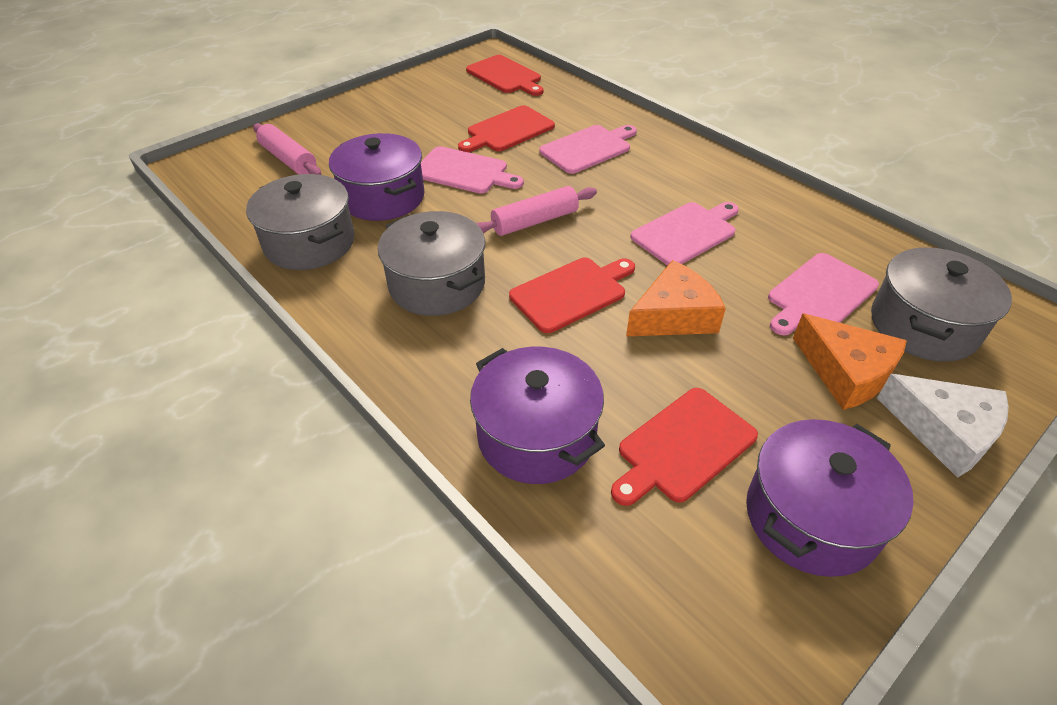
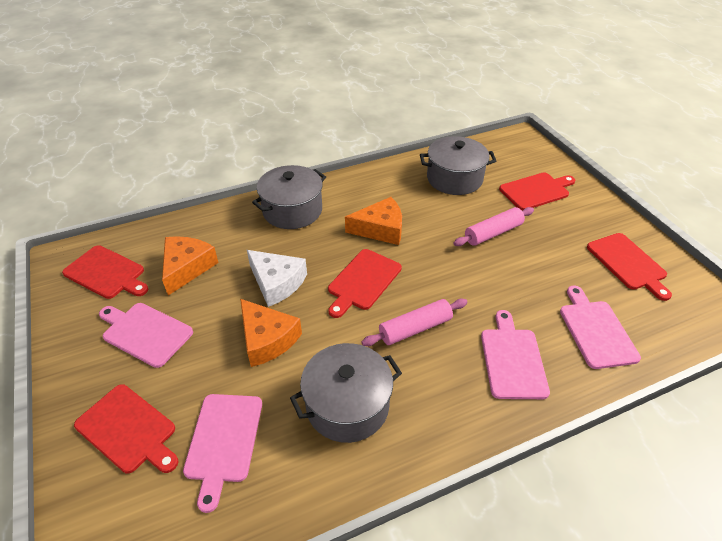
orange cheese: [626,260,726,336] [793,313,907,410] = 2 -> [162,236,219,296] [240,299,302,367] [345,197,402,245] = 3
purple pot: [329,133,425,221] [470,347,605,484] [746,419,914,577] = 3 -> none = 0
red cutting board: [458,105,555,152] [466,55,544,96] [509,258,635,333] [611,388,758,506] = 4 -> [62,245,148,299] [74,384,178,473] [328,249,402,318] [499,172,575,210] [587,233,672,301] = 5

